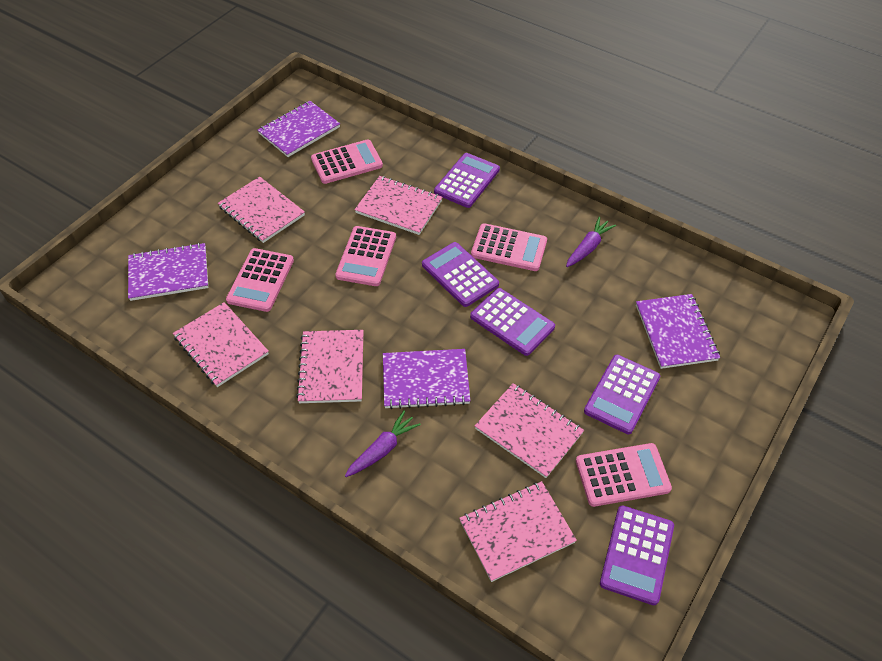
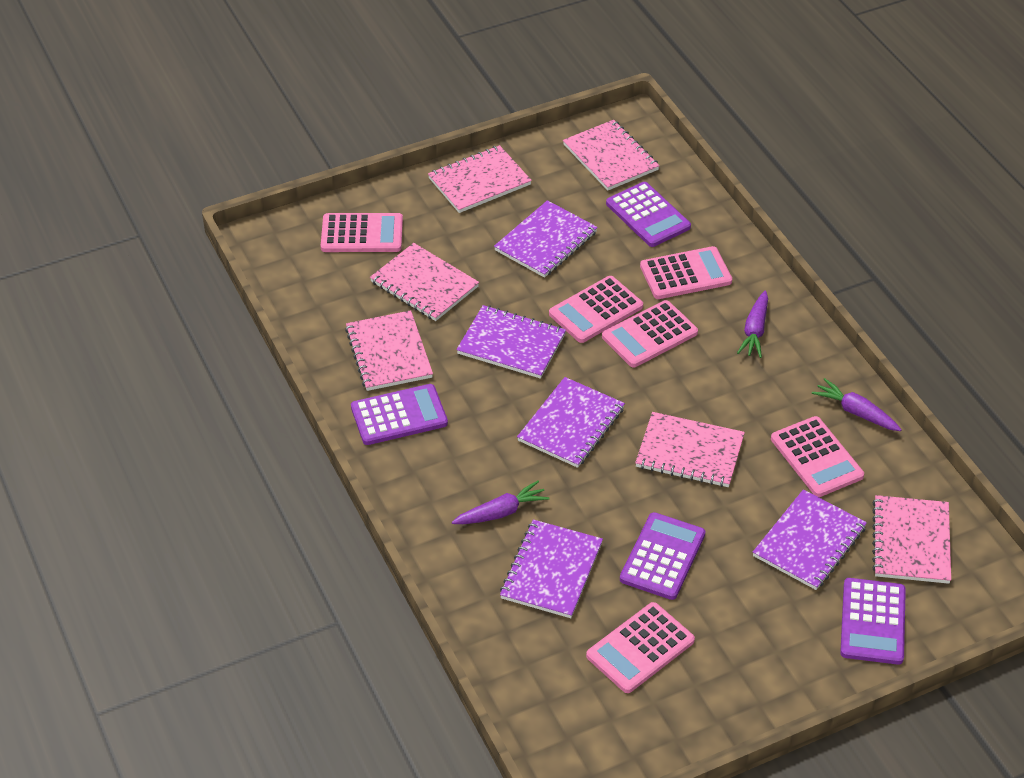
pink calculator: [226,248,294,312] [311,139,383,184] [335,226,396,286] [471,223,547,271] [576,443,672,507] = 5 -> [321,213,403,252] [549,276,643,343] [586,602,695,693] [602,300,698,367] [640,246,732,299] [771,416,864,497] = 6
purple calculator: [422,242,499,307] [434,153,500,208] [470,288,555,356] [584,355,660,434] [600,505,674,605] = 5 -> [351,384,448,445] [606,182,691,247] [620,512,706,600] [840,578,906,665] = 4
purple carrot: [345,410,421,477] [566,217,616,267] = 2 -> [452,481,550,524] [737,291,768,358] [812,378,902,431] = 3
purple notebook: [128,243,208,301] [258,101,340,157] [383,349,470,409] [636,294,720,369] = 4 -> [456,305,566,379] [494,200,598,278] [500,520,603,618] [517,377,625,468] [753,489,867,590] = 5

